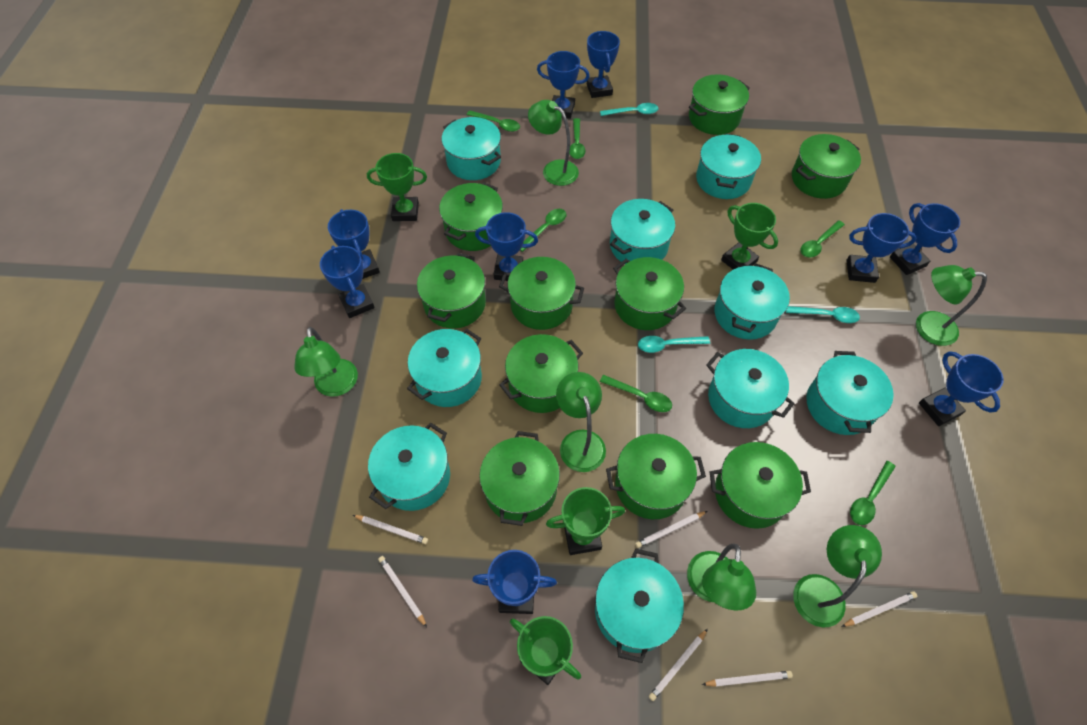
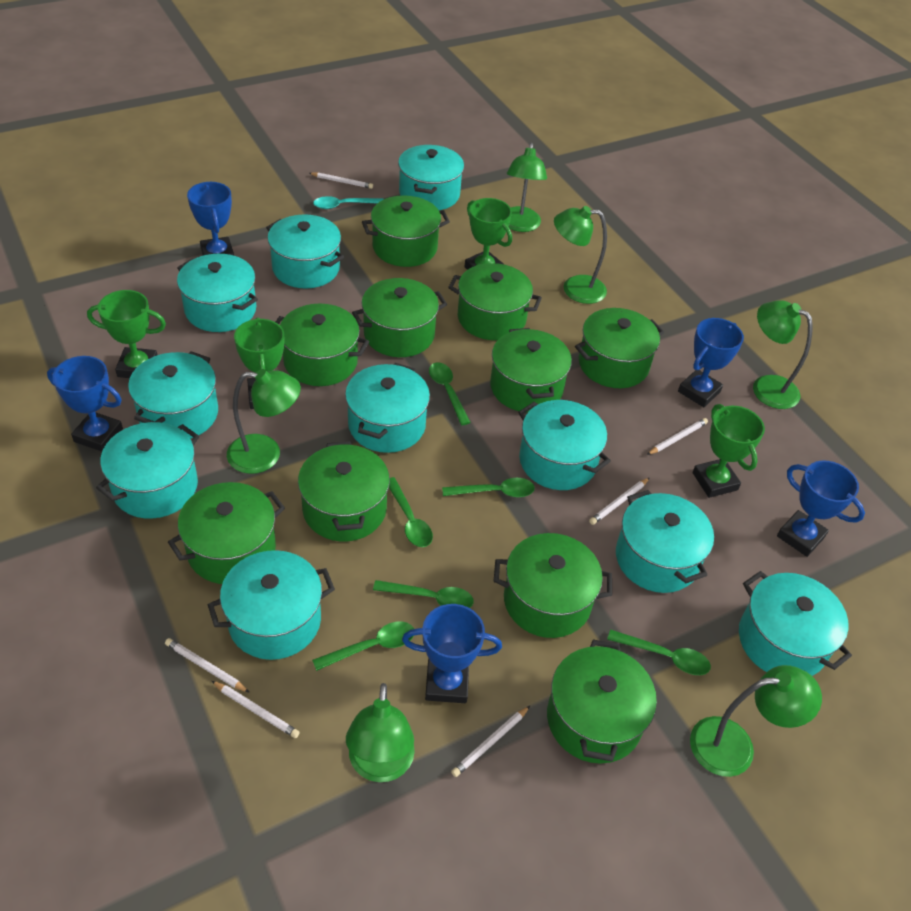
blue trophy: [320,246,375,318] [328,209,380,279] [472,550,557,614] [475,212,538,281] [537,51,590,119] [587,31,620,98] [846,213,916,283] [890,203,960,275] [919,351,1003,426] = 9 -> [47,356,123,452] [187,182,234,256] [402,604,502,703] [678,318,744,407] [777,461,865,557] = 5
turquoise pot: [368,423,450,511] [407,329,482,407] [442,117,501,180] [595,548,684,663] [610,199,675,264] [696,133,761,199] [706,349,795,428] [715,264,790,340] [806,351,894,435] = 9 -> [96,422,199,519] [128,351,218,439] [177,254,258,332] [208,550,335,660] [266,214,344,289] [345,363,430,453] [398,145,464,210] [518,400,611,490] [616,490,714,593] [739,571,852,676] = 10
turquoise spoon: [600,103,659,116] [638,336,710,353] [786,306,860,323] = 3 -> [313,196,384,209] = 1

